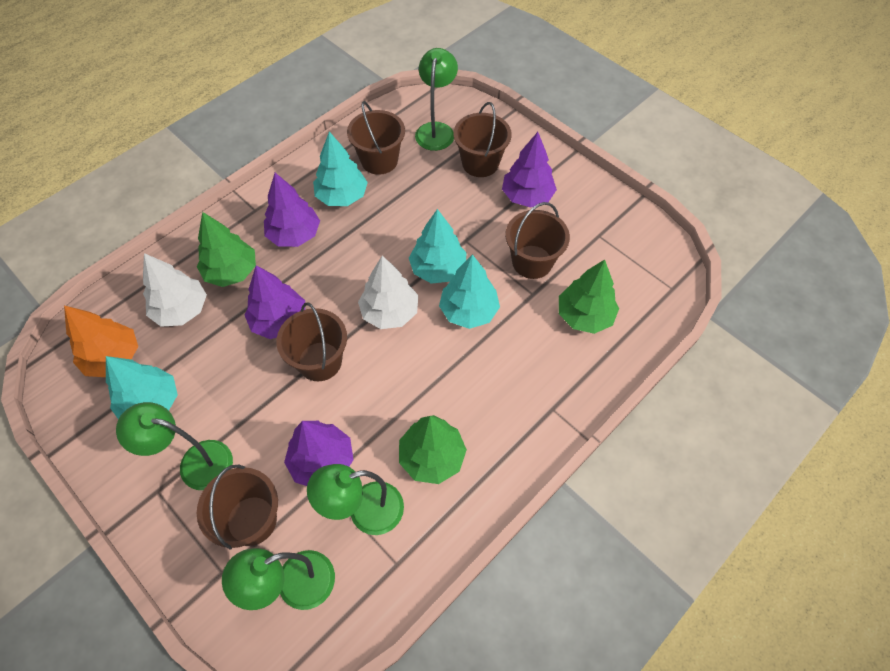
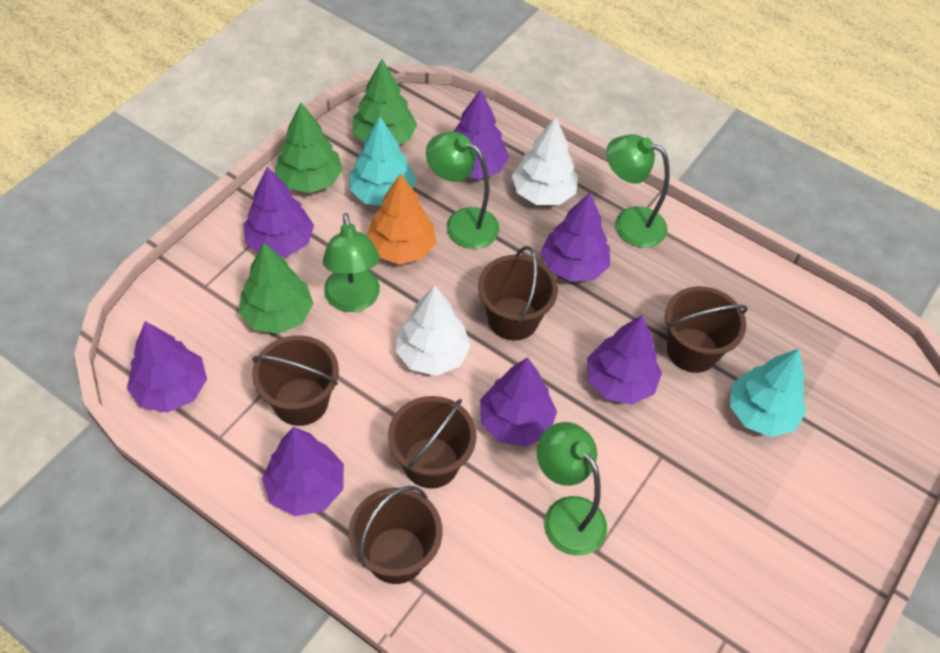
purple tree: [245,265,305,339] [264,173,320,247] [284,421,354,486] [502,132,557,208] = 4 -> [127,321,207,413] [243,166,314,257] [262,427,344,516] [453,89,509,179] [480,357,557,447] [541,193,610,282] [587,315,662,405] = 7
turquoise tree: [106,356,178,419] [313,132,368,206] [409,209,466,284] [439,254,500,329] = 4 -> [349,116,416,206] [730,349,806,437] = 2

